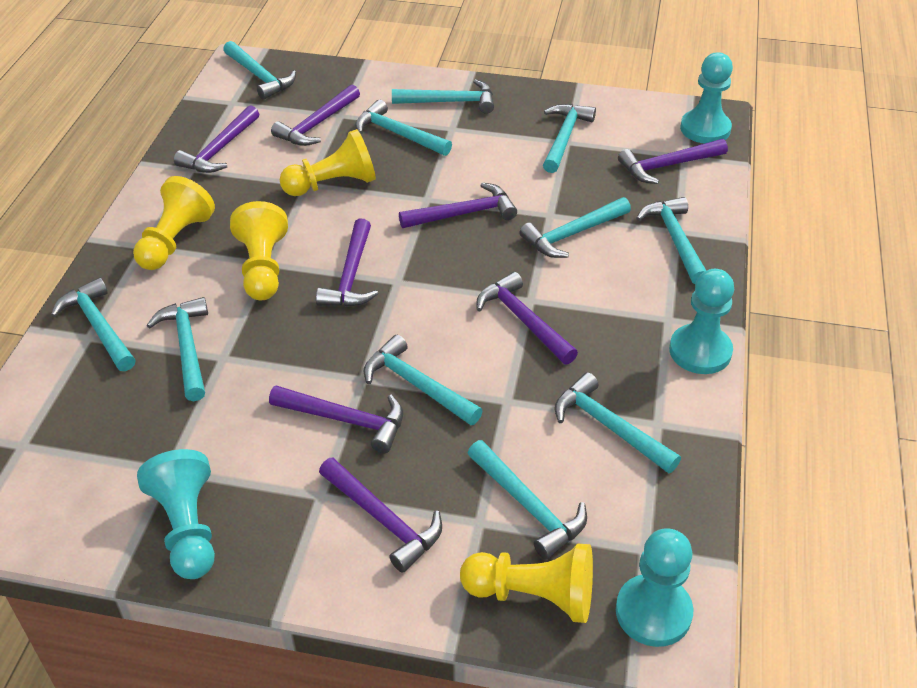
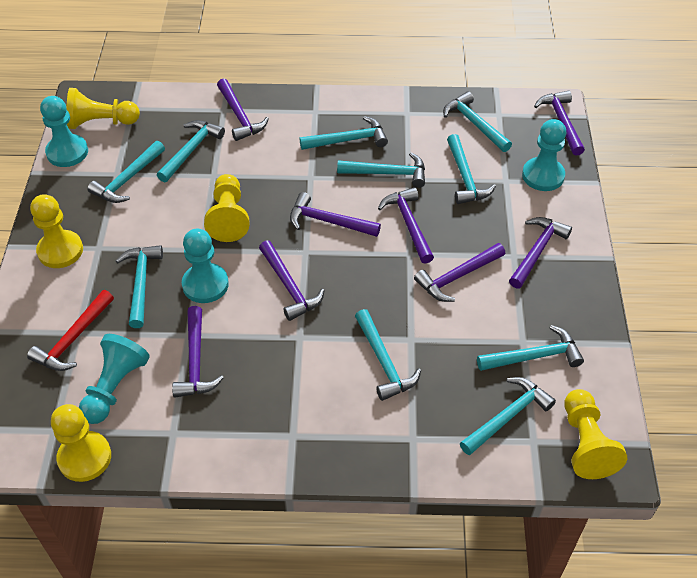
red hammer: none = 0 -> [27,290,114,371] = 1
turquoise hammer: [51,278,135,371] [146,297,208,401] [223,41,296,100] [355,100,452,156] [364,335,482,425] [392,79,494,114] [468,440,587,560] [519,197,631,258] [543,104,596,173] [555,372,681,474] [636,197,706,284] = 11 -> [87,141,165,203] [116,245,163,328] [157,120,225,182] [300,116,388,150] [337,153,425,188] [355,309,421,401] [443,91,512,152] [447,134,496,204] [460,377,556,455] [477,325,584,371] = 10
yellow pawn: [133,176,215,270] [230,201,288,300] [280,129,376,196] [460,544,593,623] = 4 -> [30,194,83,268] [51,404,111,482] [67,88,140,129] [204,174,249,242] [564,389,627,479] = 5

